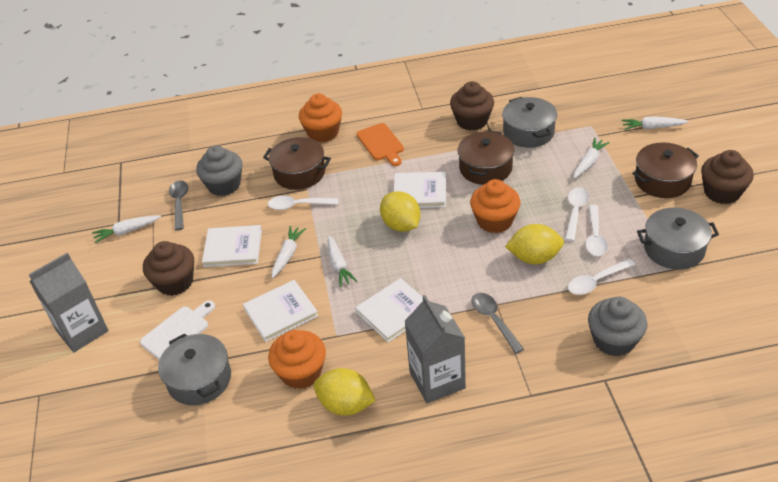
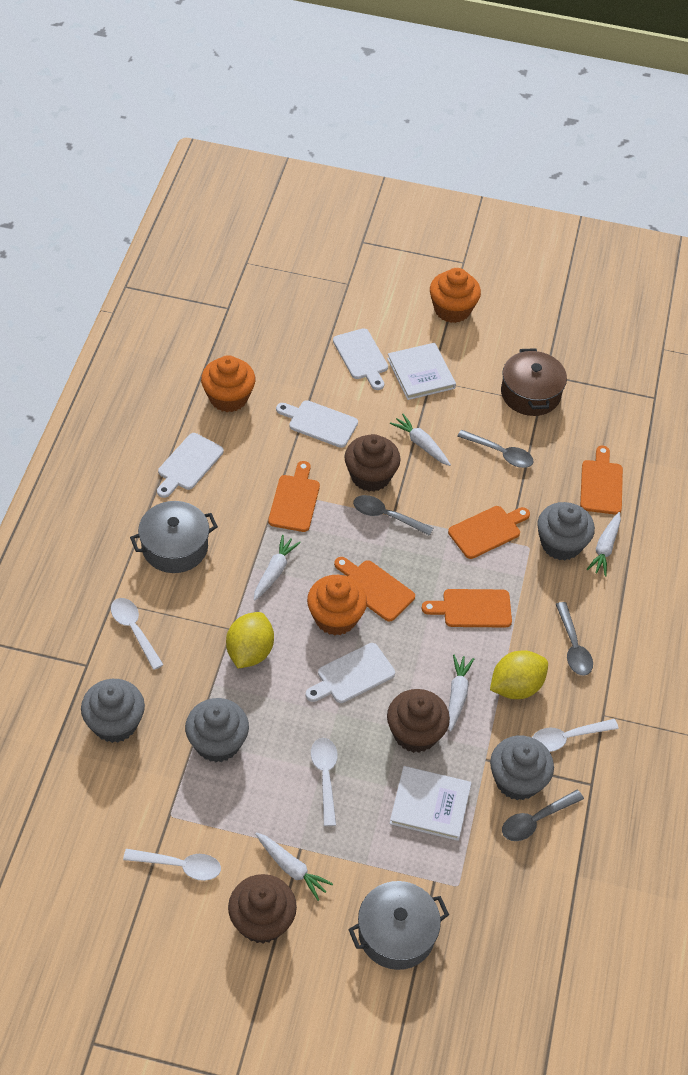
brown pot: [263,137,331,190] [458,130,514,185] [632,143,699,198] = 3 -> [501,348,567,416] = 1
grey carton: [28,253,109,352] [405,295,466,403] = 2 -> none = 0
grey cupcake: [196,145,242,196] [588,297,647,356] = 2 -> [81,679,145,743] [185,698,249,762] [490,736,554,800] [537,502,595,561] = 4
grey pot: [158,333,231,405] [502,97,557,148] [637,207,719,270] = 3 -> [130,501,218,573] [348,881,449,970] = 2
grey spoon: [169,180,188,230] [471,293,524,354] = 2 -> [353,495,433,536] [457,430,534,468] [502,790,584,841] [556,602,593,676] = 4
orange cutting board: [356,123,404,166] = 1 -> [268,461,320,532] [334,557,415,622] [421,589,512,627] [448,506,530,559] [580,446,623,515] = 5
white book: [202,225,262,267] [243,280,318,342] [355,278,423,342] [394,172,446,208] = 4 -> [387,343,456,400] [390,766,471,841] = 2
white cutting board: [140,300,215,360] = 1 -> [157,433,224,498] [276,400,358,448] [306,643,395,703] [333,328,388,390] = 4
yellow lemon: [313,368,376,416] [380,191,421,232] [505,224,564,264] = 3 -> [226,612,274,669] [490,650,548,699] = 2

